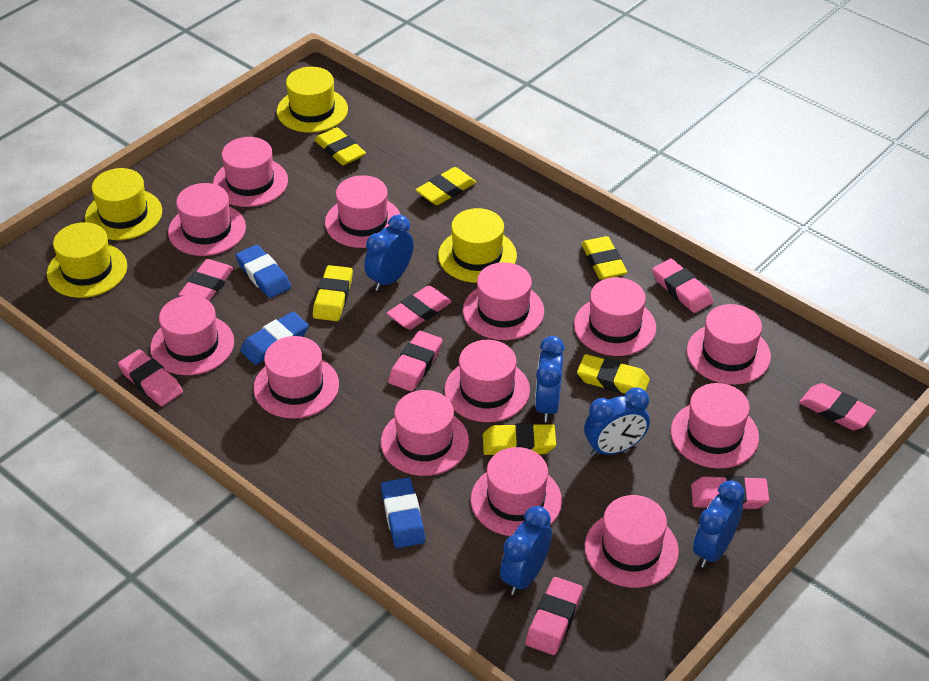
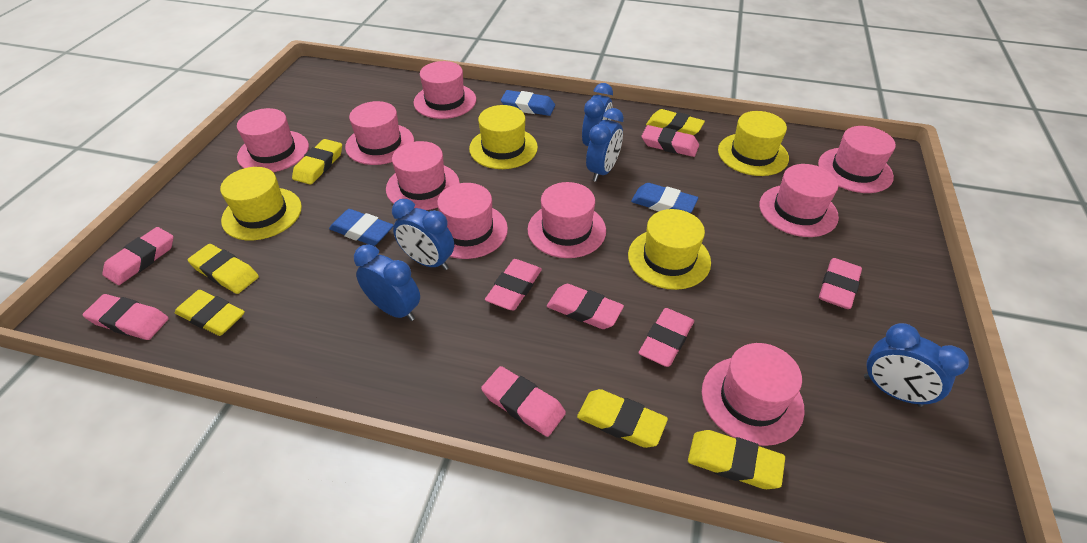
pink hat: [150,295,234,375] [168,183,246,256] [213,137,288,207] [254,336,339,419] [325,175,401,248] [381,390,469,476] [444,340,530,422] [463,262,544,340] [471,447,562,536] [574,277,656,356] [585,495,679,588] [671,383,759,469] [687,304,771,385] = 13 -> [237,108,309,172] [345,101,414,165] [386,141,460,210] [413,61,476,119] [437,183,508,259] [528,182,606,258] [702,343,804,446] [759,164,839,237] [818,126,896,193] = 9

